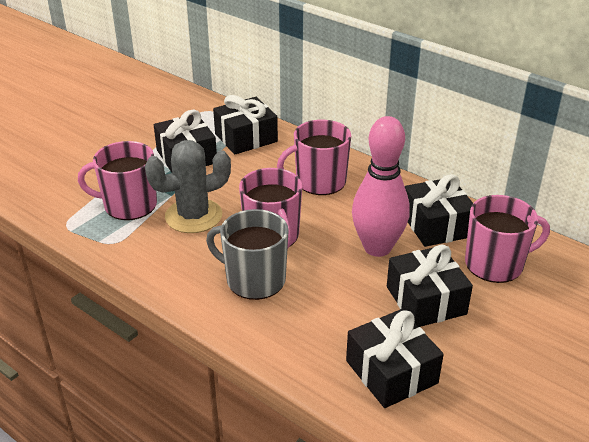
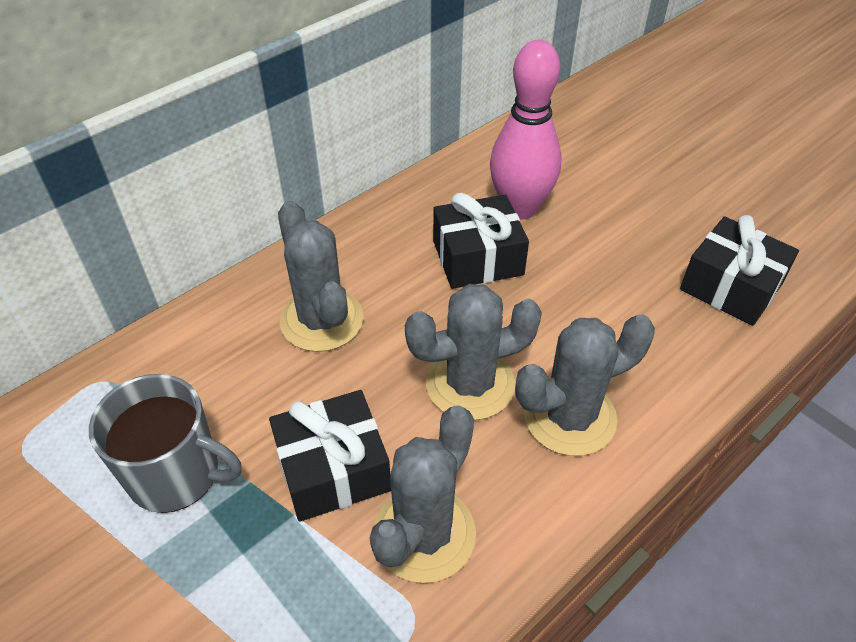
black gift: [154,110,217,172] [213,95,278,154] [346,309,444,408] [387,245,473,327] [405,174,473,247] = 5 -> [269,390,391,522] [433,193,529,289] [680,215,799,326] = 3
grey cactus: [145,140,231,233] = 1 -> [278,201,363,352] [370,405,476,583] [405,284,542,420] [515,314,655,456] = 4
pink mug: [78,141,157,220] [239,168,302,248] [277,120,351,195] [465,195,550,283] = 4 -> none = 0

